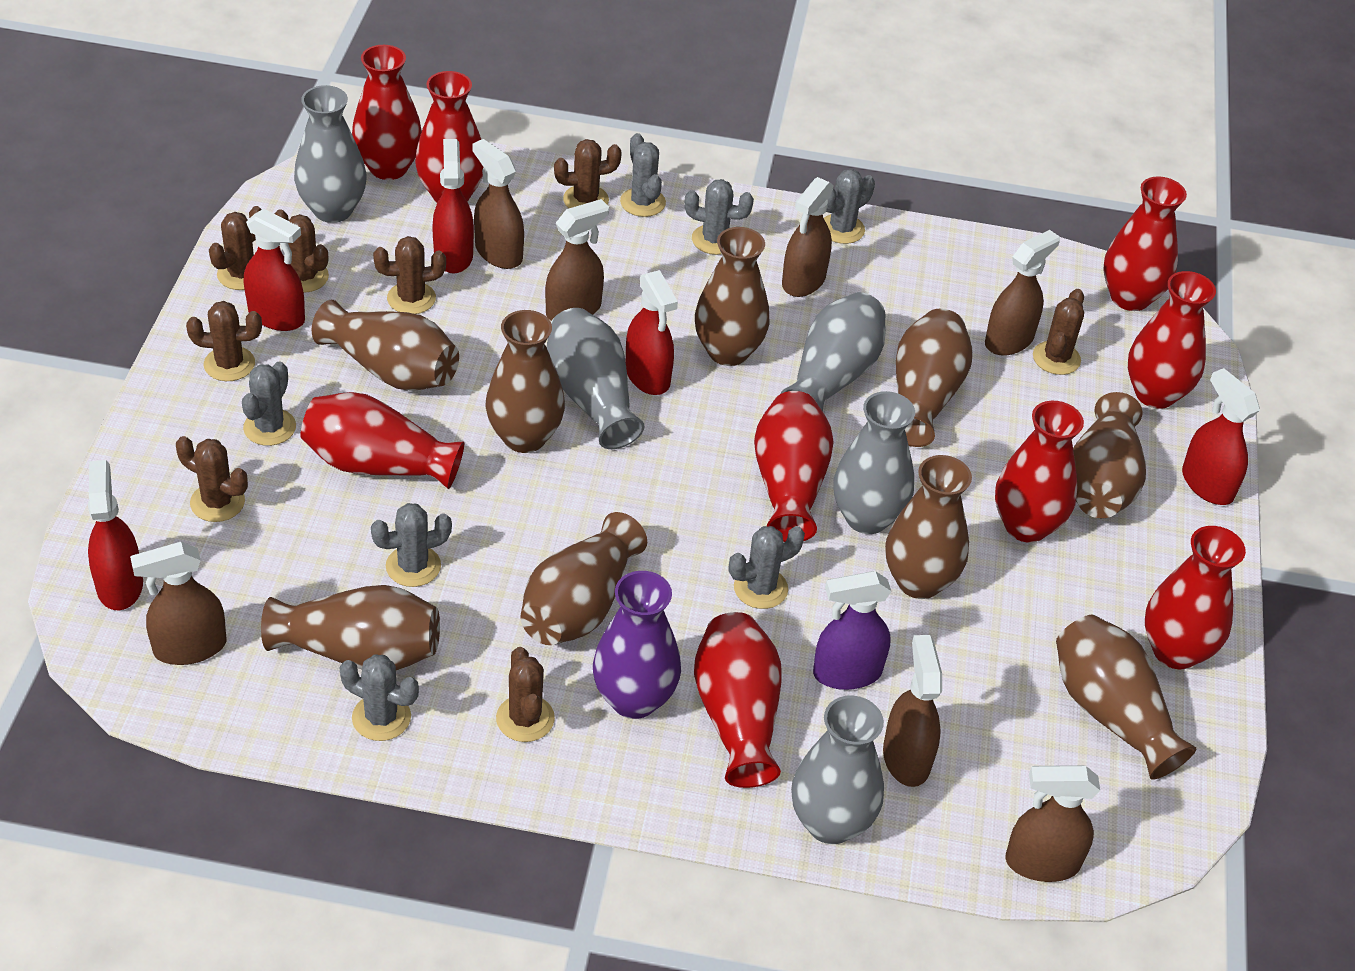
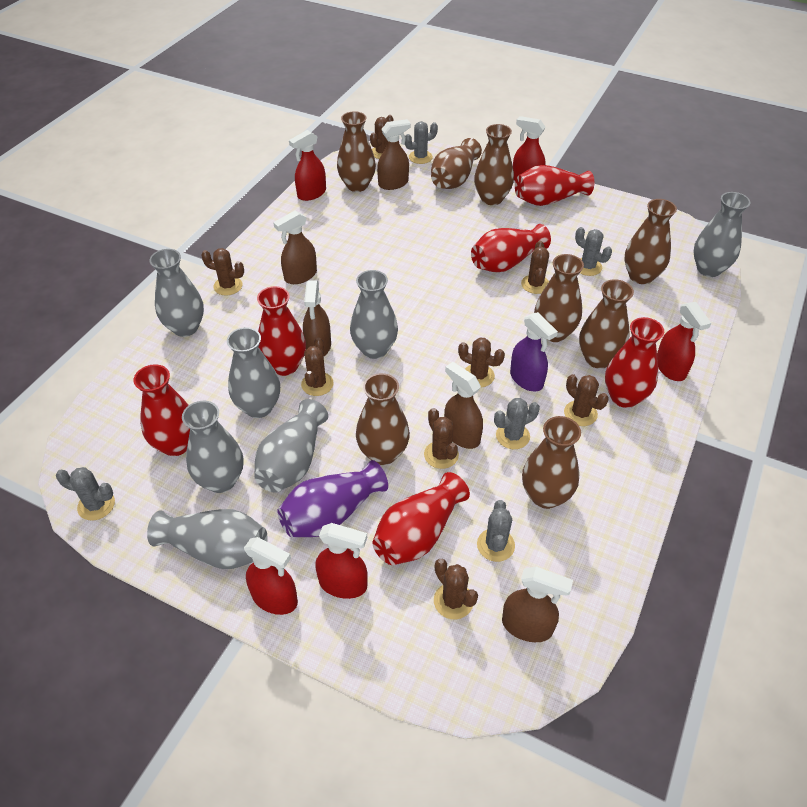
brown spray bottle: [130,542,226,665] [473,139,524,269] [545,199,609,321] [782,177,834,297] [883,635,942,787] [985,230,1060,356] [1005,765,1100,882] = 7 -> [273,210,317,284] [303,281,331,356] [377,119,411,190] [444,362,483,449] [502,567,573,642] = 5
brown vase: [261,585,440,671] [312,300,459,391] [485,310,565,453] [520,512,647,645] [695,227,770,366] [885,455,972,599] [896,308,973,447] [1056,615,1196,780] [1073,392,1146,518] = 9 -> [337,111,376,192] [356,373,410,465] [431,138,482,189] [474,124,514,205] [522,416,581,509] [534,254,584,342] [579,279,634,369] [624,199,677,284] = 8
grey cactus: [242,361,296,446] [339,654,419,741] [371,503,452,587] [620,133,666,217] [684,179,754,255] [729,526,805,609] [824,169,875,244] = 7 -> [56,467,115,521] [405,121,438,164] [477,500,515,562] [494,398,540,449] [575,227,612,276] = 5
grey vase: [294,85,367,223] [547,308,645,449] [781,292,886,411] [791,695,884,844] [833,391,915,534] = 5 -> [147,509,267,569] [149,249,204,337] [182,401,243,493] [227,327,280,418] [254,399,328,492] [350,270,398,359] [693,192,750,277] = 7
red vase: [300,392,464,489] [352,45,422,180] [415,71,483,203] [694,612,782,788] [754,391,834,542] [995,401,1084,543] [1103,176,1187,311] [1128,271,1216,409] [1145,526,1246,669] = 9 -> [133,364,190,456] [257,286,306,376] [372,472,470,565] [471,224,551,273] [515,165,594,206] [605,317,664,408] = 6

